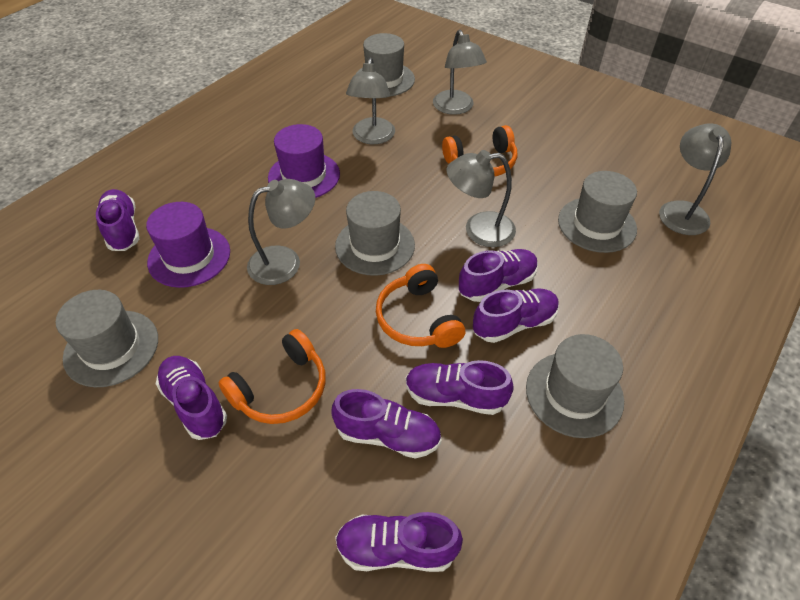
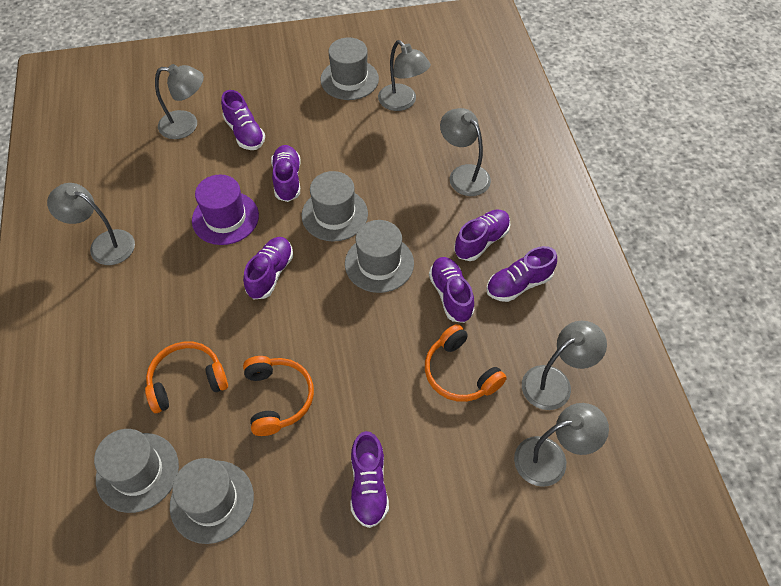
grey lamp: [247,179,315,285] [346,58,395,144] [433,30,487,115] [447,150,516,247] [659,124,731,235] = 5 -> [47,183,135,265] [155,64,204,139] [378,40,431,111] [440,108,491,196] [514,403,609,487] [522,321,607,410] = 6
purple hat: [146,202,230,288] [268,124,340,198] = 2 -> [192,174,259,245] = 1

